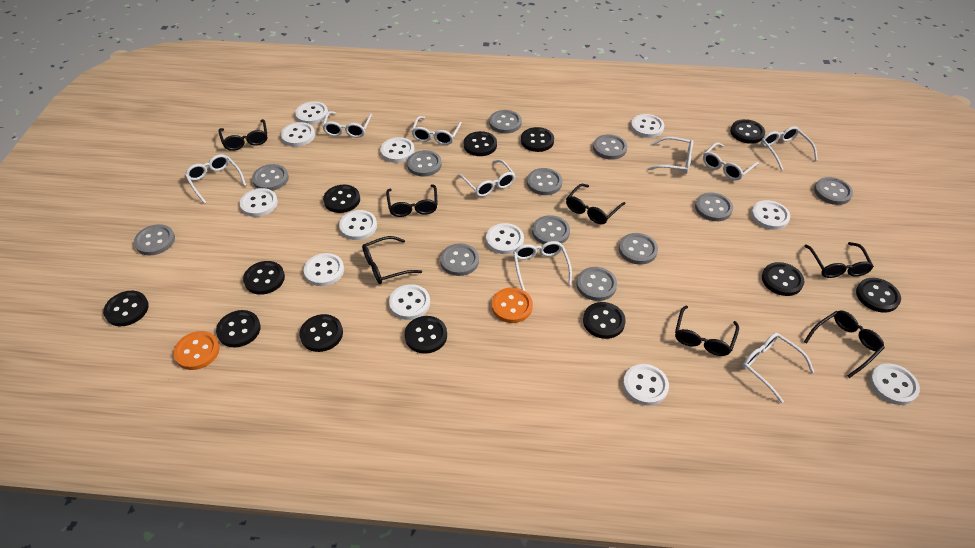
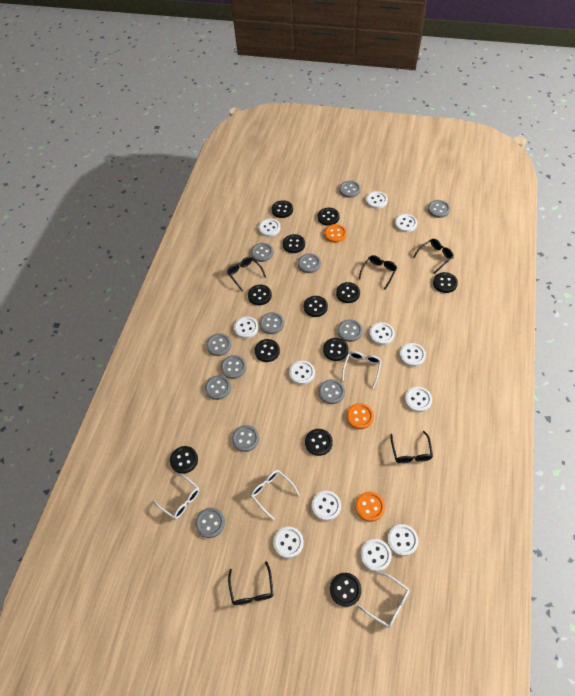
black glasses: [218,119,267,151] [362,236,422,284] [386,184,438,217] [566,184,626,225] [675,305,739,356] [804,242,874,278] [804,310,885,378] = 7 -> [227,257,266,292] [228,561,274,605] [359,255,397,290] [390,431,433,463] [414,239,454,274] = 5
orange button: [173,331,220,370] [492,287,533,323] = 2 -> [324,224,347,243] [346,403,374,429] [355,492,385,522] = 3
white glasses: [185,154,246,204] [322,111,373,138] [411,116,462,145] [457,160,515,197] [513,241,572,291] [647,137,693,174] [703,142,759,180] [742,333,814,403] [761,126,818,170] = 9 -> [153,474,199,519] [251,470,300,520] [342,351,381,388] [358,572,410,628] = 4

